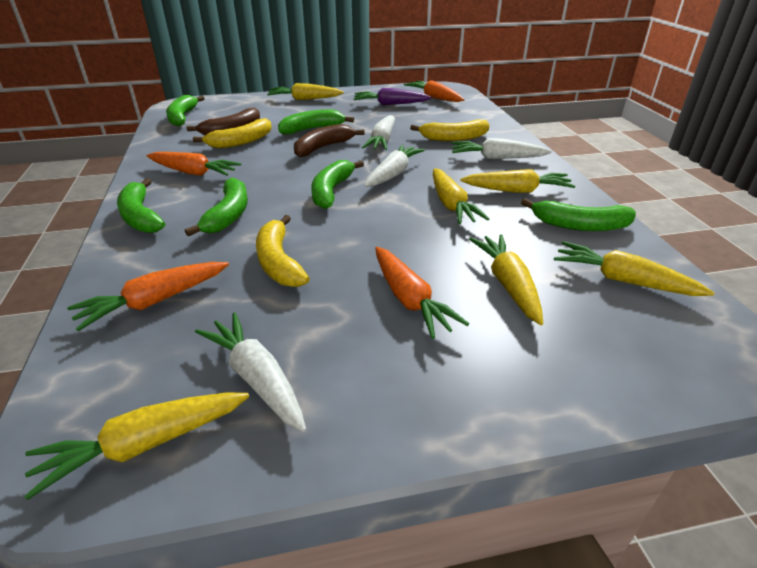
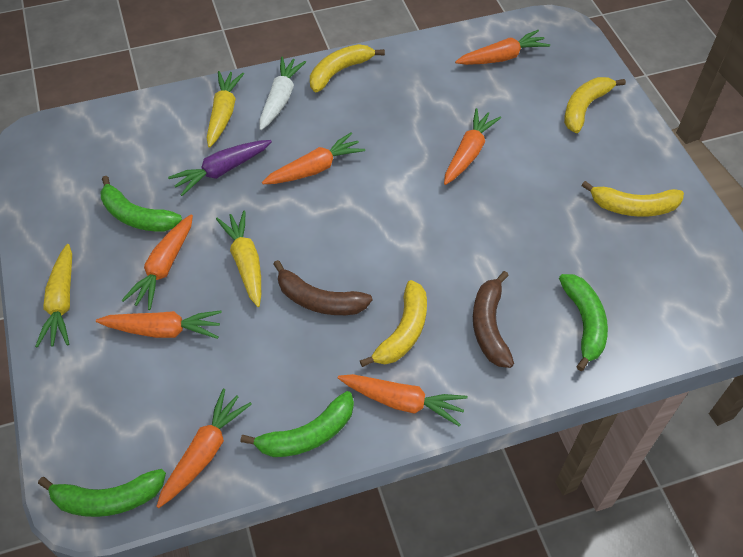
green banana: [117,178,165,233] [166,95,205,126] [185,178,248,237] [278,109,354,134] [311,160,364,209] [521,198,636,231] = 6 -> [38,469,166,517] [100,176,182,231] [241,391,354,457] [559,274,608,371] = 4
orange carrot: [67,262,229,331] [147,152,241,176] [375,247,469,339] [404,80,464,102] = 4 -> [96,310,222,339] [122,214,193,310] [156,389,252,508] [262,133,365,184] [338,374,468,427] [444,108,501,185] [455,30,550,65] = 7
white carrot: [195,312,306,432] [362,115,395,150] [365,145,425,187] [452,138,552,159] = 4 -> [259,57,306,130] = 1
yellow banana: [193,118,272,149] [256,215,310,287] [410,120,490,141] = 3 -> [310,44,385,92] [360,280,427,367] [564,77,626,133] [581,181,684,217] = 4
yellow carrot: [24,393,249,500] [267,83,344,100] [433,168,489,224] [461,169,575,193] [469,234,543,325] [554,241,714,296] = 6 -> [35,244,72,348] [207,71,244,148] [216,211,261,307] = 3

